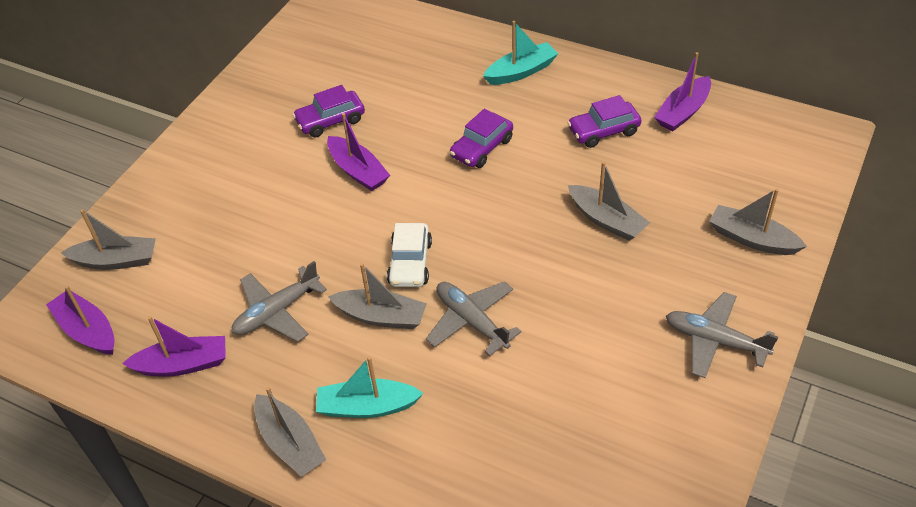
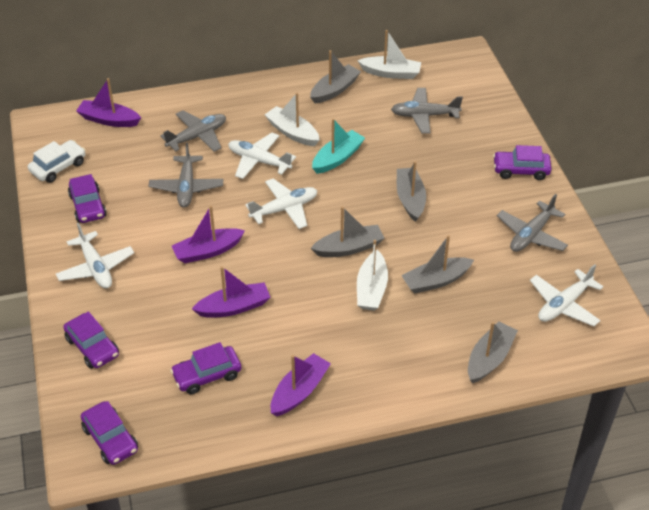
grey plane: [232,261,327,342] [426,281,522,356] [666,292,778,378] = 3 -> [148,143,223,207] [160,110,226,152] [391,88,463,134] [497,194,568,252] = 4
purple car: [293,85,365,138] [450,109,513,168] [567,95,642,148] = 3 -> [63,311,119,369] [68,174,107,223] [81,401,138,465] [170,342,241,394] [493,145,551,180] = 5
turquoise boat: [316,356,424,418] [483,21,558,85] = 2 -> [312,118,365,174] = 1
white boat: none = 0 -> [264,93,320,146] [357,30,421,79] [357,240,388,311] = 3
white plane: none = 0 -> [56,223,134,289] [228,133,296,179] [245,178,317,229] [530,264,603,326] = 4

